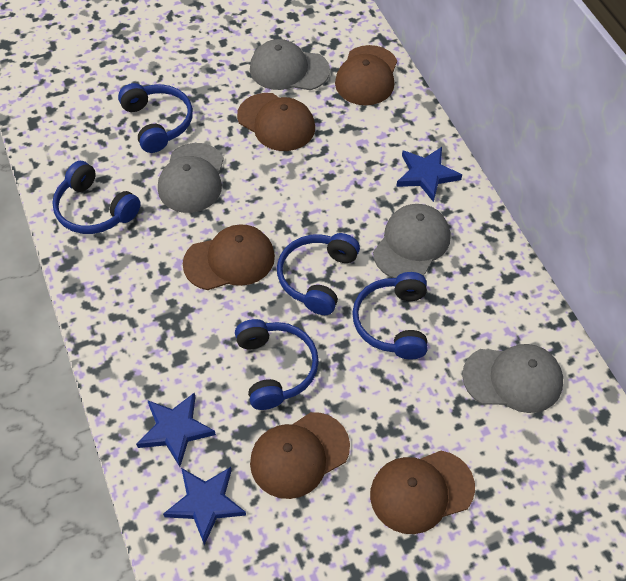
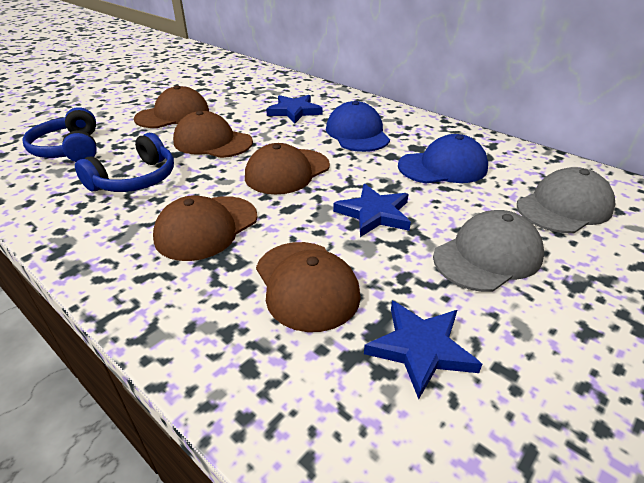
blue cap: none = 0 -> [326,101,390,152] [398,134,488,184] = 2
blue headphones: [52,161,141,234] [118,83,193,153] [235,319,319,410] [277,233,360,315] [352,272,427,359] = 5 -> [22,107,96,162] [75,133,174,192] = 2
grey cap: [158,143,224,213] [250,39,330,90] [373,204,451,278] [462,344,563,413] = 4 -> [433,210,544,292] [517,167,615,233] = 2

